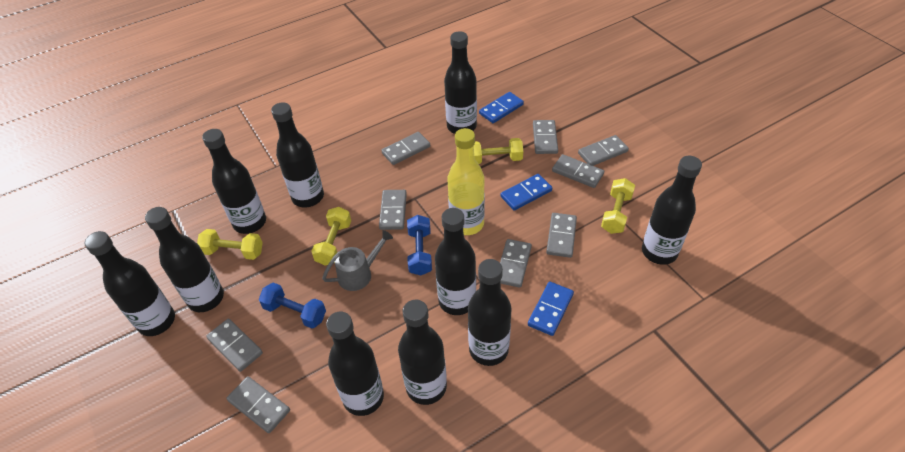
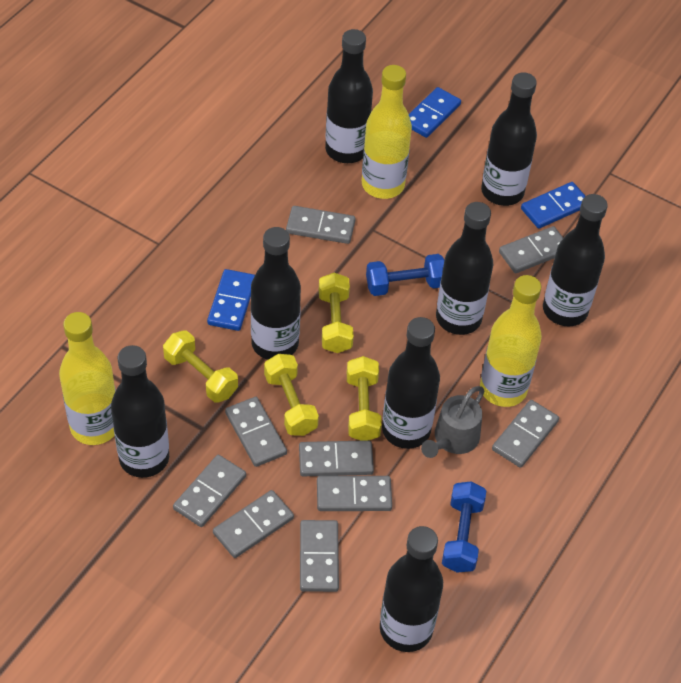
black bottle: [85,231,175,336] [145,207,224,312] [202,129,266,234] [271,102,324,208] [326,312,384,416] [398,300,447,405] [435,208,476,315] [444,31,477,134] [468,259,512,366] [642,156,702,265] = 10 -> [111,345,169,478] [251,227,301,360] [325,29,373,163] [380,526,443,652] [382,317,440,449] [436,202,493,335] [481,72,537,206] [543,194,608,326] = 8
yellow bottle: [447,128,485,235] = 1 -> [59,312,116,445] [362,65,412,199] [480,275,542,407] = 3

